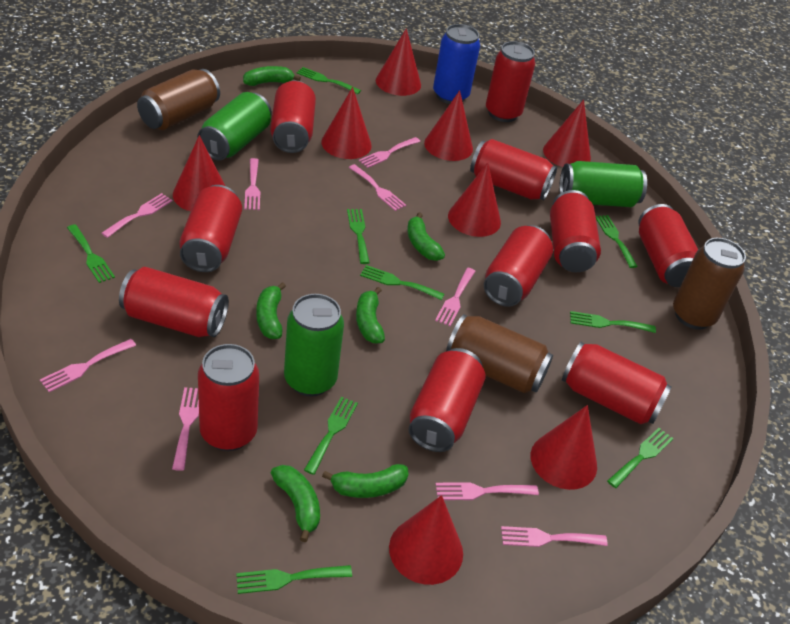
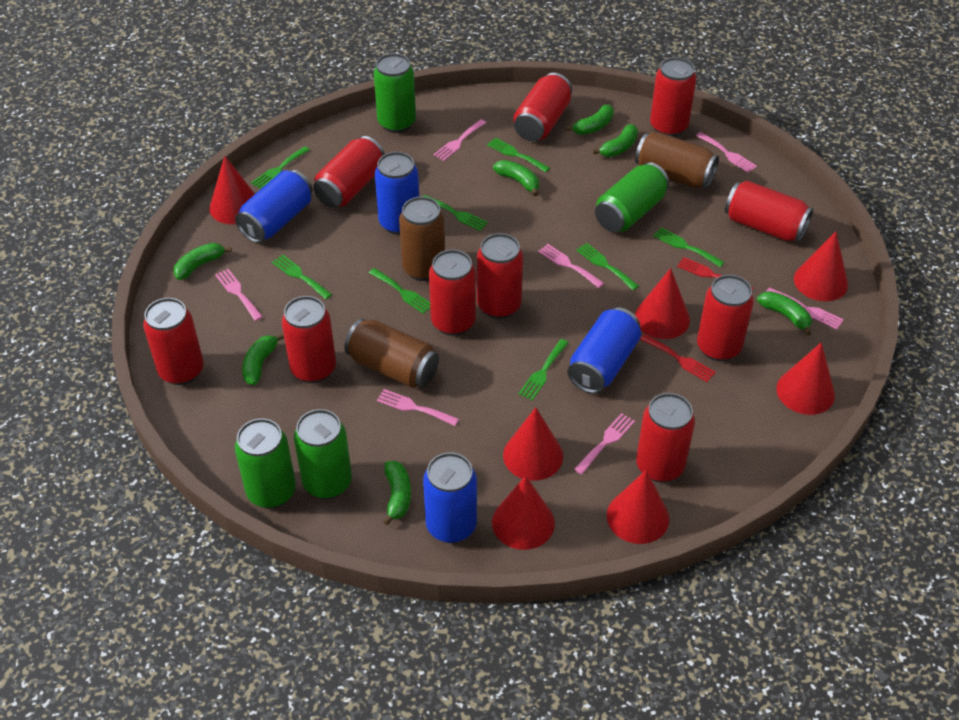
blue can: [433,24,480,104] = 1 -> [235,170,313,243] [375,152,419,235] [423,452,477,543] [567,307,641,393] = 4
green banana: [243,66,301,86] [256,282,286,339] [271,465,320,542] [322,464,408,498] [356,287,385,344] [407,213,445,261] = 6 -> [174,243,232,280] [242,333,284,385] [383,461,411,525] [493,160,539,196] [566,105,614,135] [593,124,638,157] [757,291,812,335] = 7
green can: [197,92,271,161] [284,294,344,397] [559,161,647,207] = 3 -> [235,418,296,509] [294,409,352,499] [374,53,416,133] [595,162,669,232] = 4
green fork: [67,224,115,283] [236,565,352,594] [296,67,361,94] [304,397,358,475] [347,209,370,264] [360,265,444,300] [570,311,656,333] [596,215,638,268] [607,428,674,488] = 9 -> [251,146,310,189] [272,255,332,299] [369,268,430,314] [423,195,488,231] [487,138,550,172] [518,339,569,400] [576,243,639,290] [653,227,724,267] = 8
pink fork: [40,339,136,392] [101,193,173,238] [172,387,199,471] [244,158,260,210] [349,164,406,211] [359,137,420,168] [435,268,475,326] [435,482,539,500] [501,526,608,547] = 9 -> [215,269,263,321] [377,389,459,426] [434,119,486,161] [538,244,604,288] [574,413,635,475] [696,132,757,173] [766,287,844,329] = 7
red can: [119,267,229,337] [179,185,242,272] [198,344,259,451] [270,80,316,153] [409,348,486,452] [470,139,557,201] [484,225,553,307] [486,41,535,122] [550,190,601,272] [562,342,672,424] [638,204,698,287] = 11 -> [143,298,204,385] [282,296,336,383] [313,136,385,208] [429,250,476,336] [477,233,523,319] [513,73,572,141] [636,393,695,482] [650,57,696,137] [697,275,754,361] [725,181,813,242] = 10
red cone: [173,135,225,211] [321,87,372,159] [376,28,421,96] [389,495,463,585] [424,90,473,161] [448,162,501,237] [531,405,597,490] [543,100,591,167] = 8 -> [209,156,255,224] [492,475,555,550] [503,407,563,481] [607,470,669,544] [635,268,690,339] [776,342,835,415] [794,231,848,301] = 7
red fork: none = 0 -> [640,334,716,382] [677,257,753,290] = 2

